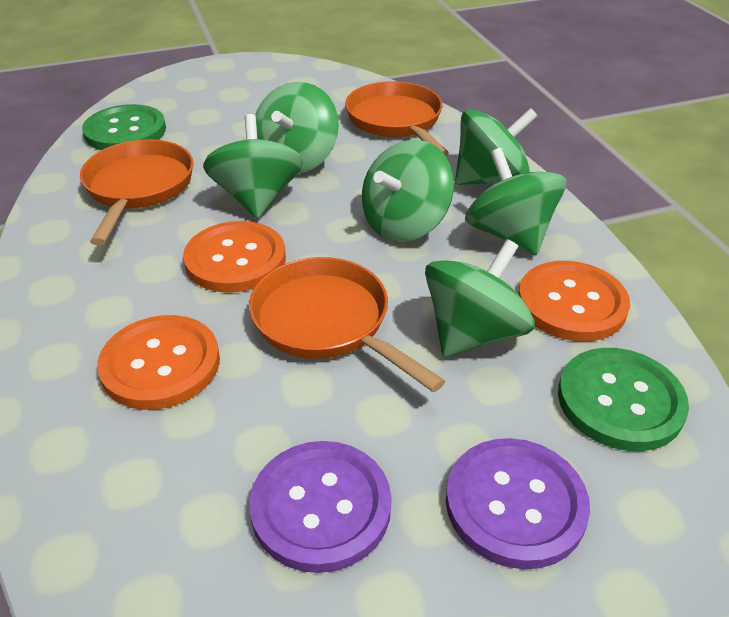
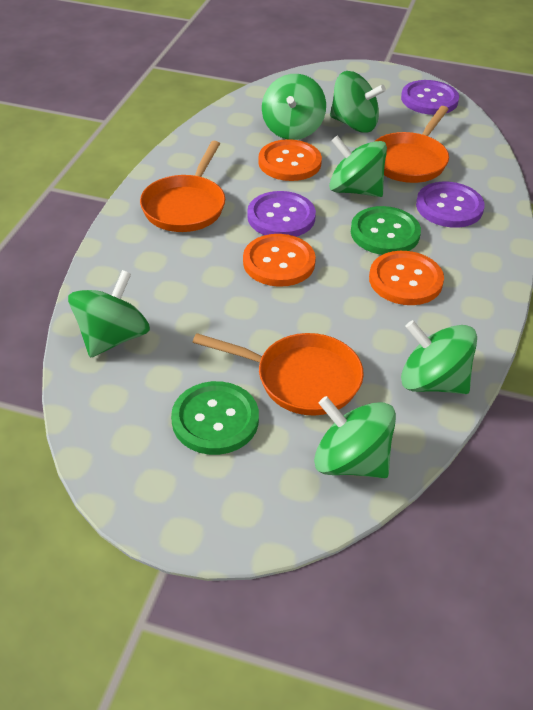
purple button: [249,441,391,573] [446,438,590,569] = 2 -> [247,191,316,237] [401,80,459,115] [416,182,485,228] = 3

